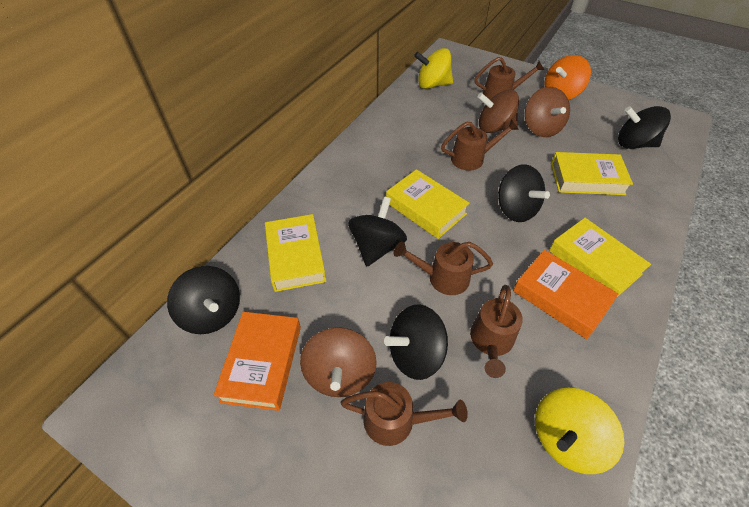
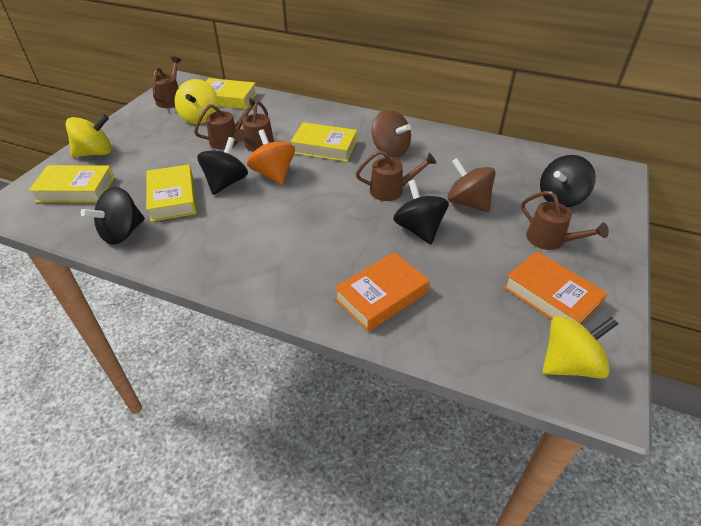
black spinning top: [167,266,240,334] [348,196,407,266] [384,304,448,380] [498,164,550,222] [618,106,671,149] = 5 -> [81,187,145,245] [197,137,248,195] [393,180,449,245] [540,155,596,208] = 4
brown spinning top: [300,327,377,397] [477,90,519,133] [525,87,570,137] = 3 -> [371,110,411,157] [447,158,496,212] = 2
yellow spinning top: [414,48,453,89] [535,387,624,474] = 2 -> [66,115,112,157] [175,79,218,124] [543,316,618,379] = 3

